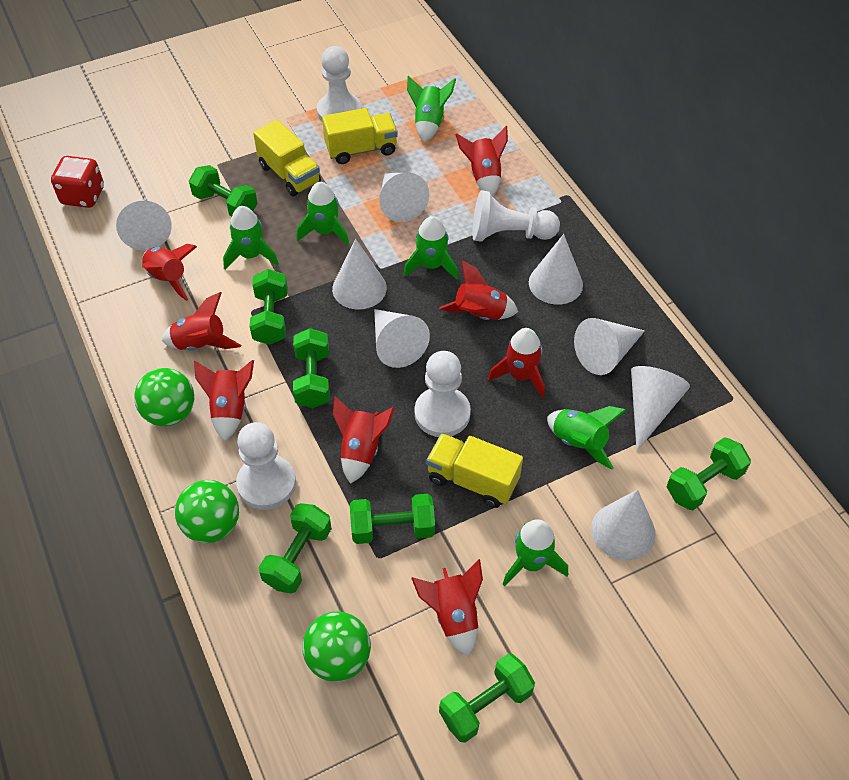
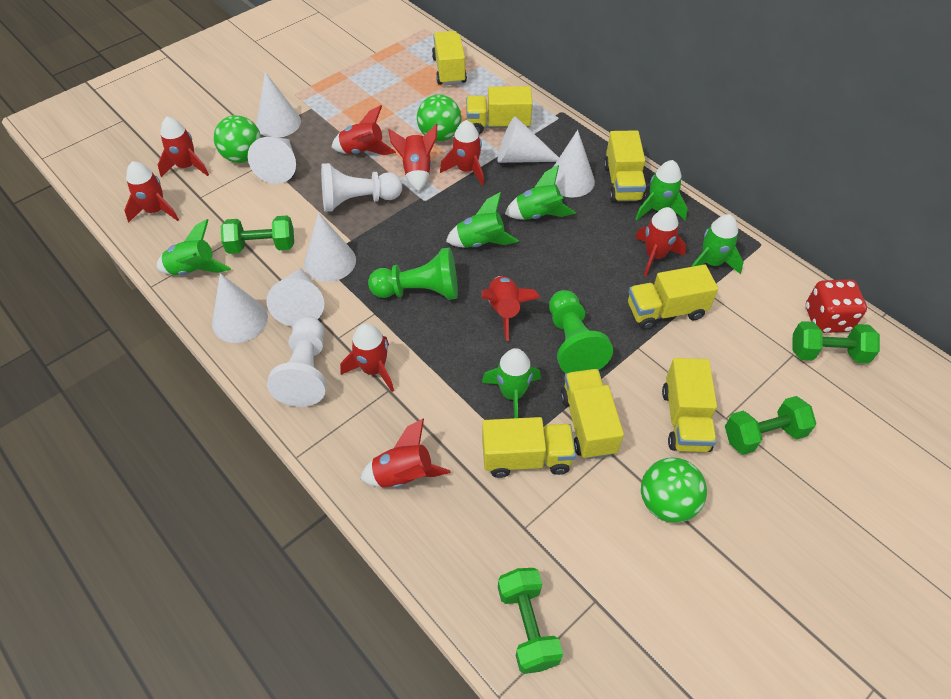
green dumbbell: [189,165,258,217] [250,269,288,345] [259,503,332,593] [293,328,330,408] [350,494,435,544] [439,653,535,743] [667,437,751,510] = 7 -> [221,216,294,254] [498,568,563,674] [725,396,816,455] [792,321,880,363] = 4
green pawn: none = 0 -> [368,248,458,300] [549,290,613,373] = 2
red rocket: [142,244,197,301] [162,292,241,351] [194,360,254,441] [333,396,394,484] [411,559,483,657] [439,260,518,320] [456,126,508,197] [488,328,545,398] = 8 -> [124,161,179,223] [158,117,209,177] [332,105,396,155] [340,323,394,392] [360,418,451,488] [388,124,437,192] [440,120,484,186] [482,276,540,341] [635,207,686,277] = 9
white cone: [116,199,172,251] [332,239,387,310] [374,309,430,368] [379,172,429,222] [529,234,583,305] [574,318,645,375] [591,490,656,561] [631,366,690,451] = 8 -> [212,273,268,343] [248,137,296,184] [256,72,301,138] [267,268,324,327] [304,213,356,282] [498,116,559,163] [553,130,595,197] = 7
white pawn: [236,422,296,510] [317,46,362,122] [414,351,471,437] [473,190,560,242] = 4 -> [267,317,326,407] [321,163,402,212] = 2
yellow truck: [253,120,321,196] [322,108,398,164] [426,433,523,508] = 3 -> [432,31,467,85] [466,86,533,134] [482,417,576,478] [561,369,624,459] [604,130,646,202] [628,265,718,330] [662,358,717,452] = 7

